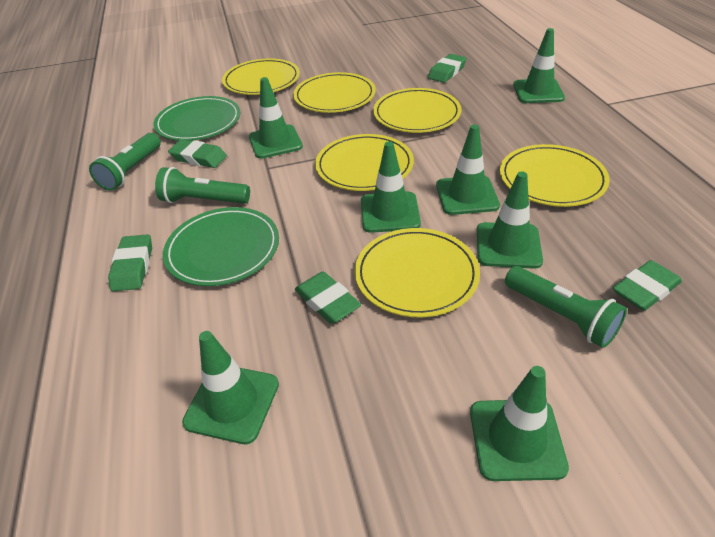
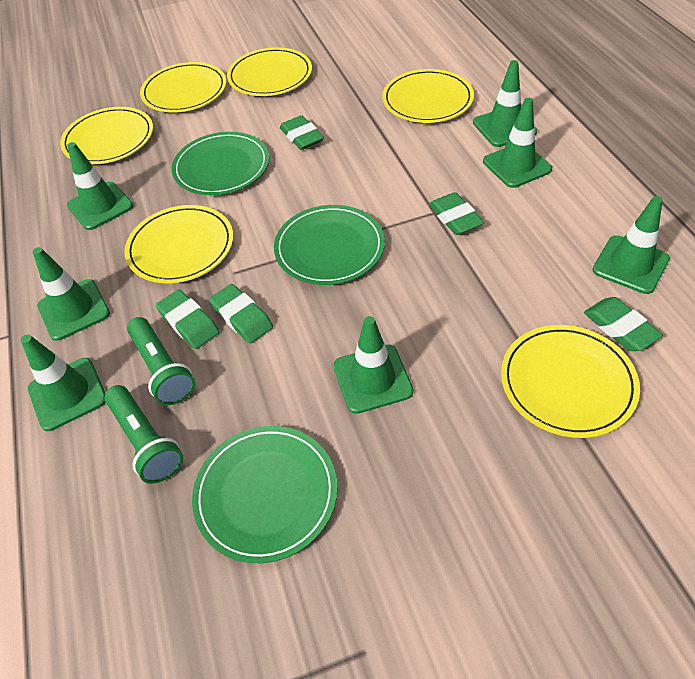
green flashlight: [89,133,161,191] [155,167,250,204] [505,266,627,348] = 3 -> [104,385,183,484] [127,317,195,405] = 2
green plate: [153,96,241,141] [163,207,279,286] = 2 -> [172,132,269,195] [192,426,337,563] [274,205,385,285] = 3

